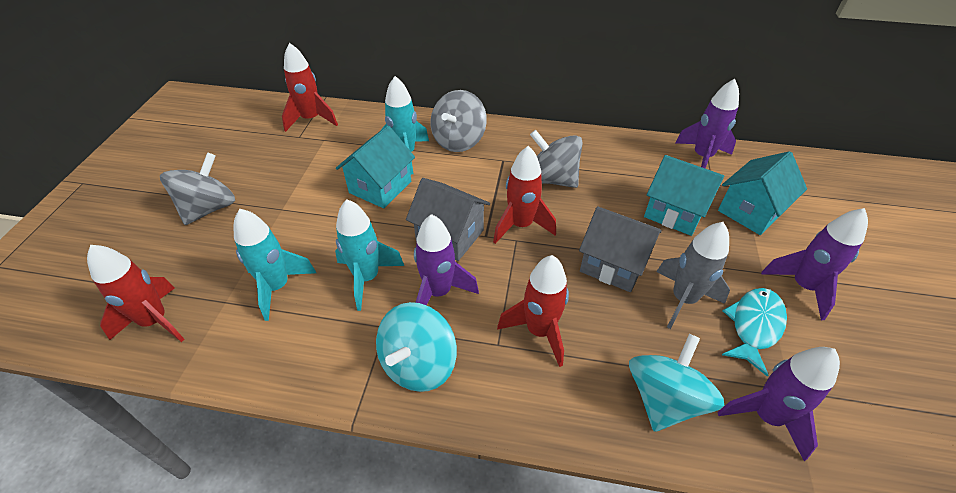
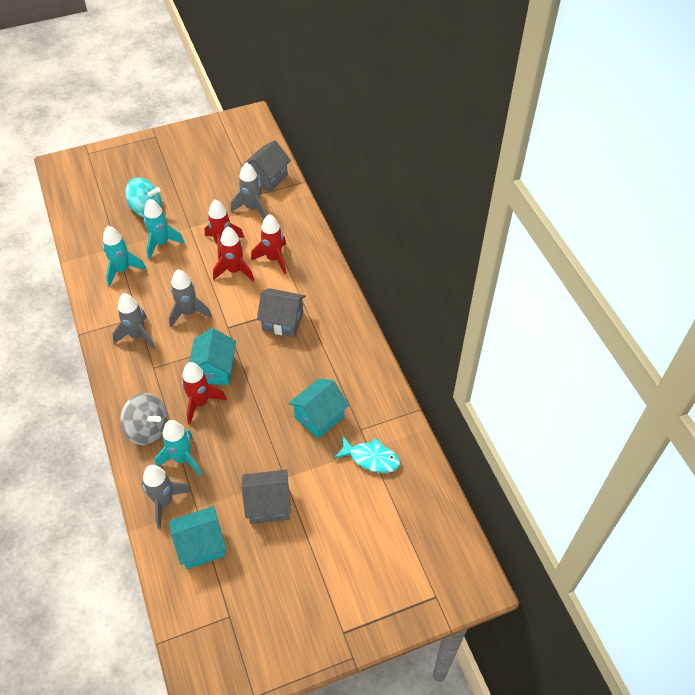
grey house: [406,178,490,261] [579,206,662,292] = 2 -> [242,140,291,192] [242,470,291,524] [257,288,306,337] = 3
grey rocket: [656,222,730,329] = 1 -> [112,293,156,349] [141,465,191,528] [169,269,212,327] [230,162,266,219] = 4
grey spinning top: [160,152,235,225] [430,90,487,152] [530,130,583,188] = 3 -> [120,393,168,445] = 1
purple rocket: [414,214,479,306] [675,79,739,168] [718,347,840,461] [761,208,868,320] = 4 -> none = 0
turquoise spinning top: [376,302,457,392] [629,334,724,432] = 2 -> [125,178,162,218] = 1

